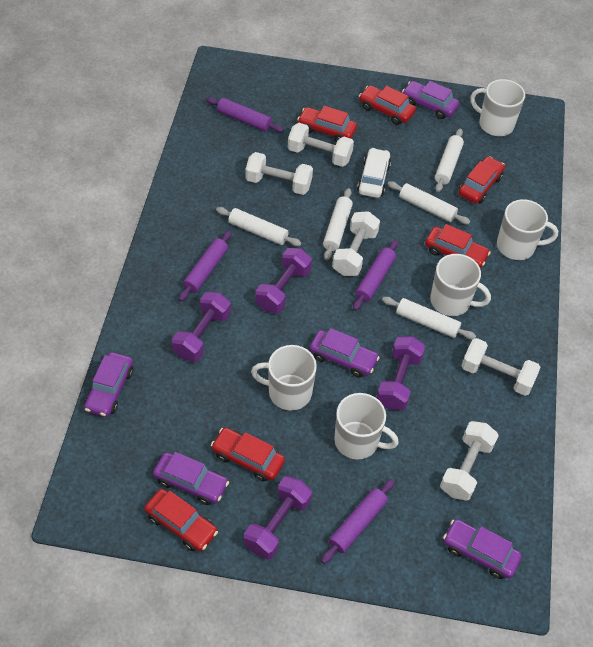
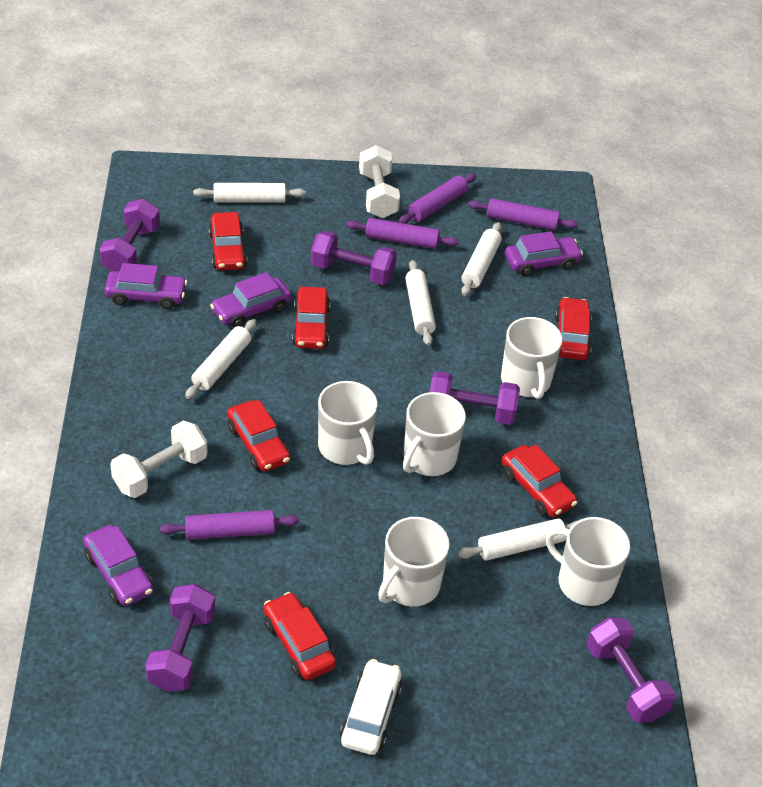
purple car: [84,352,133,417] [153,452,229,505] [309,328,380,377] [402,81,459,119] [443,519,522,579] = 5 -> [83,525,153,606] [105,263,187,309] [210,272,291,328] [505,231,583,276] = 4
purple dumbbell: [172,292,231,361] [244,476,312,559] [255,248,312,313] [377,336,425,410] = 4 -> [99,199,160,272] [145,584,215,692] [311,231,397,285] [430,371,520,425] [587,618,676,723] = 5
white dumbbell: [246,152,313,195] [288,123,354,167] [332,211,380,276] [440,421,499,501] [461,338,541,396] = 5 -> [110,421,208,498] [359,145,400,218] = 2

